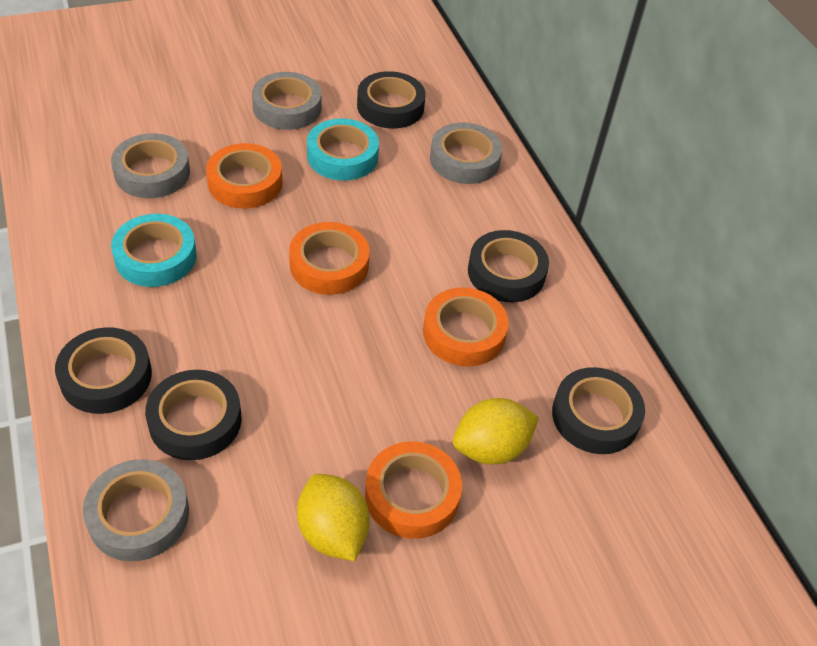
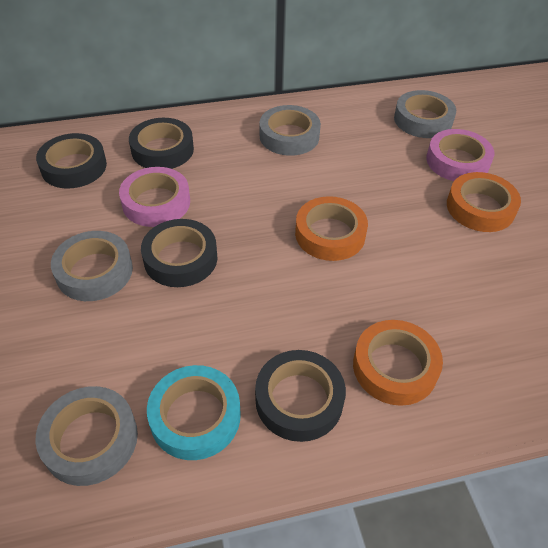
black tape: [55,327,152,414] [145,370,242,460] [357,71,426,128] [468,230,549,302] [552,367,645,454] = 5 -> [36,133,107,189] [129,118,194,169] [141,219,218,287] [255,350,346,442] = 4
orange tape: [206,143,283,209] [289,222,370,295] [365,441,462,539] [423,287,509,366] = 4 -> [295,196,368,261] [353,320,443,406] [447,172,521,232] = 3
pink tape: none = 0 -> [119,167,190,227] [426,129,494,181] = 2
turquoise tape: [111,214,197,287] [307,119,379,181] = 2 -> [147,365,241,460] = 1
yellow lemon: [297,474,370,561] [453,398,539,465] = 2 -> none = 0

